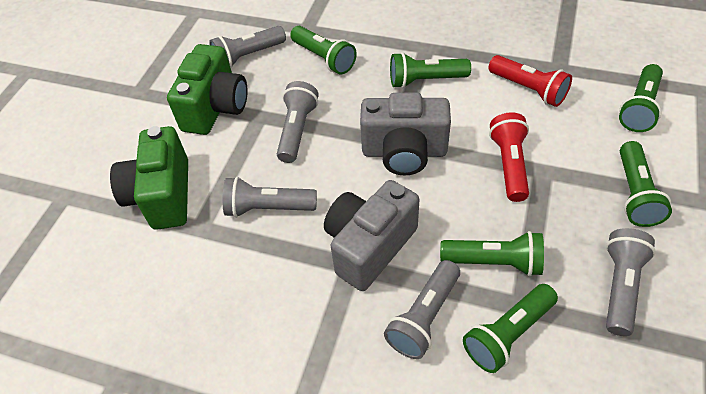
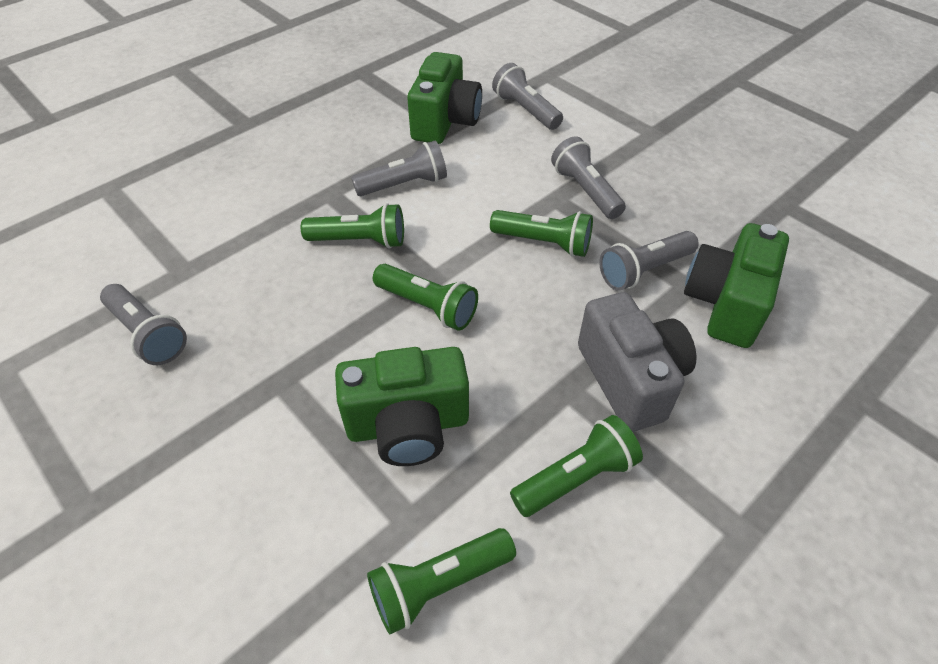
green camera: [110,126,188,230] [167,44,248,135] = 2 -> [335,347,469,466] [407,52,482,144] [684,223,789,348] = 3
green flashlight: [290,26,357,74] [390,52,471,88] [440,231,544,276] [463,284,558,373] [619,64,663,132] [620,141,672,227] = 6 -> [301,203,404,248] [367,528,516,634] [373,264,478,331] [490,210,593,257] [510,415,643,517] = 5
grey camera: [324,180,419,291] [360,93,451,175] = 2 -> [578,292,697,432] = 1
red flashlight: [488,55,572,107] [489,112,529,202] = 2 -> none = 0

